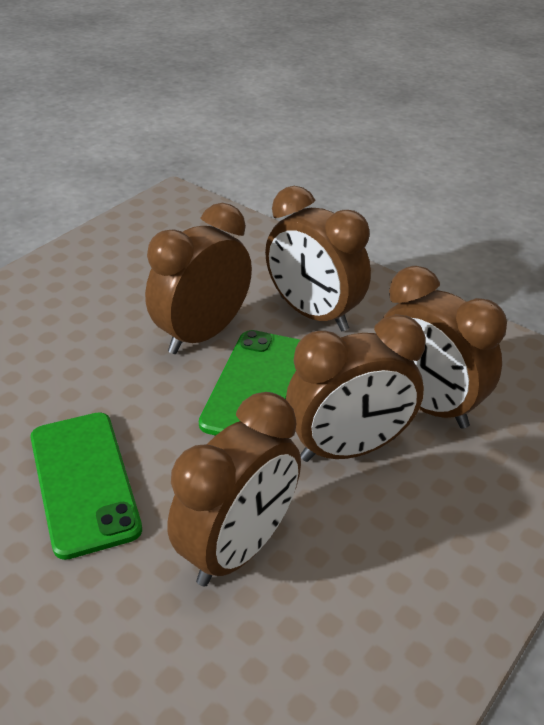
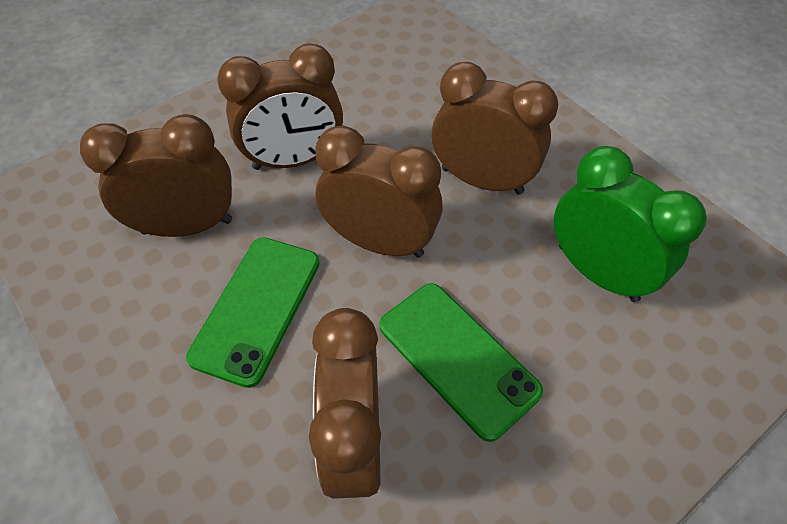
green clock: none = 0 -> [554,146,707,302] = 1

